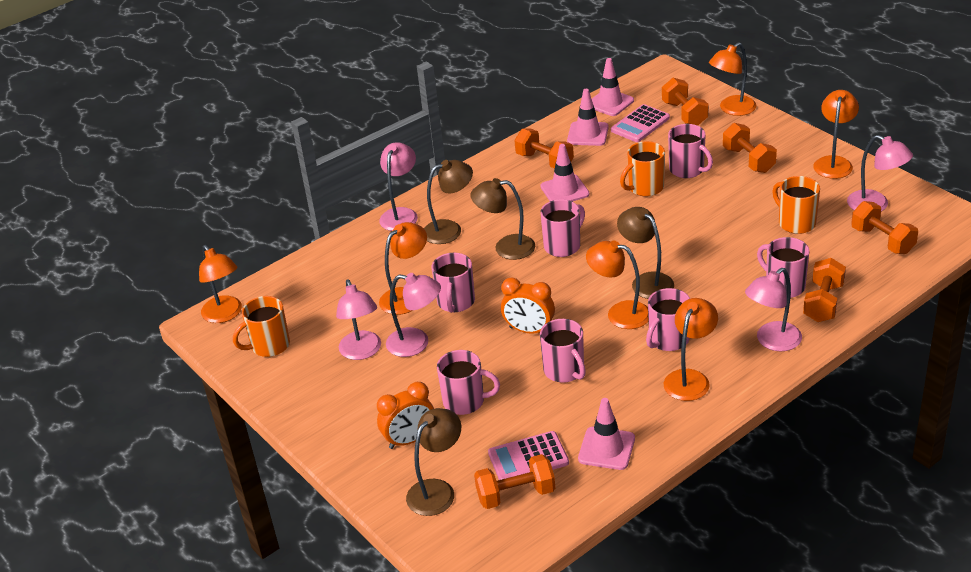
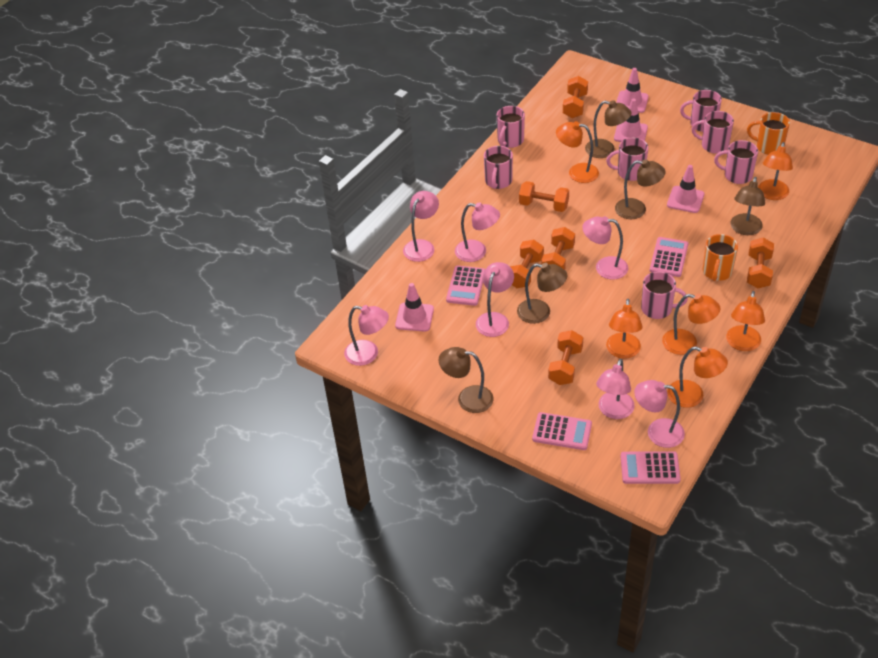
brown lamp: [406,408,461,516] [424,160,473,244] [470,178,535,260] [617,207,674,299] = 4 -> [439,347,493,413] [517,263,568,324] [585,100,632,158] [615,159,666,219] [730,177,765,235] = 5
orange clock: [377,382,434,449] [501,277,555,334] = 2 -> none = 0
orange mug: [233,296,290,357] [620,141,665,196] [772,176,820,234] = 3 -> [703,234,738,281] [747,112,790,155] = 2
pink calculator: [488,431,569,480] [611,104,670,142] = 2 -> [446,266,485,306] [532,412,592,450] [621,451,681,484] [650,237,688,277] = 4
pink lamp: [336,279,381,360] [379,142,418,231] [386,273,441,357] [745,268,802,351] [847,135,913,211] = 5 -> [344,305,389,366] [403,191,439,262] [455,202,500,262] [476,262,514,337] [582,216,628,280] [596,359,635,419] [634,380,685,448] = 7

